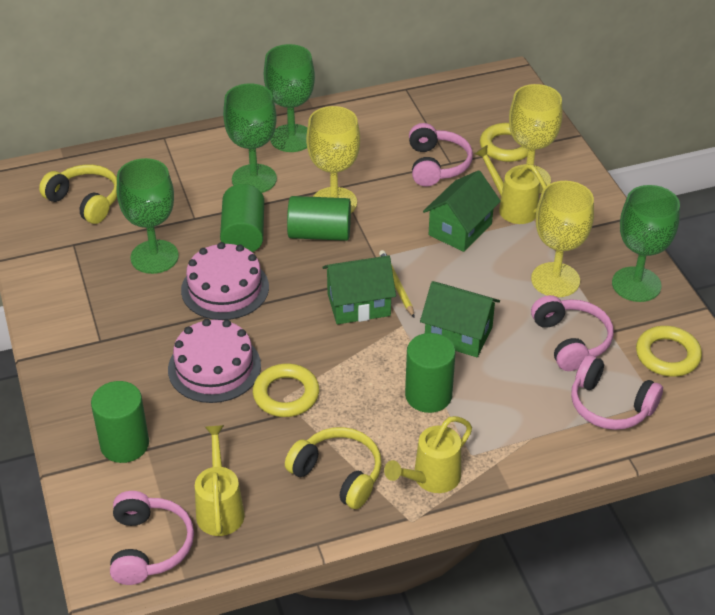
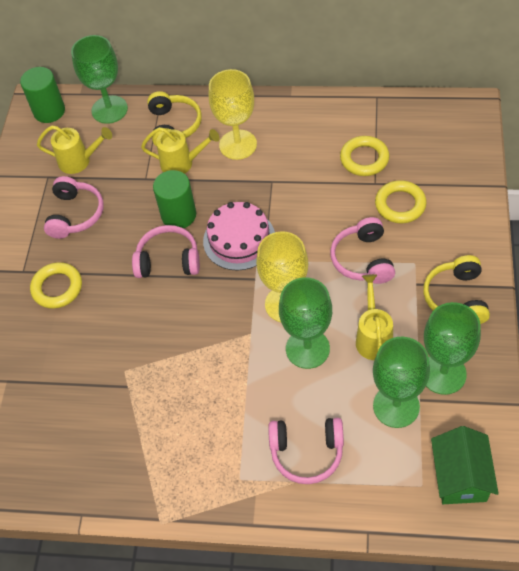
green cylinder: [91,381,149,463] [220,184,264,252] [287,196,351,241] [405,333,456,413] = 4 -> [20,67,65,123] [153,170,196,228] = 2
green house: [322,255,396,324] [420,281,500,357] [423,170,501,252] = 3 -> [431,426,499,504] = 1
pink cake: [168,319,261,403] [181,242,269,320] = 2 -> [203,202,275,271] = 1
yellow goblet: [306,106,360,213] [509,84,563,193] [531,181,594,297] = 3 -> [209,69,257,160] [256,231,308,322] = 2
yellow pencil: [379,250,415,318] = 1 -> none = 0

